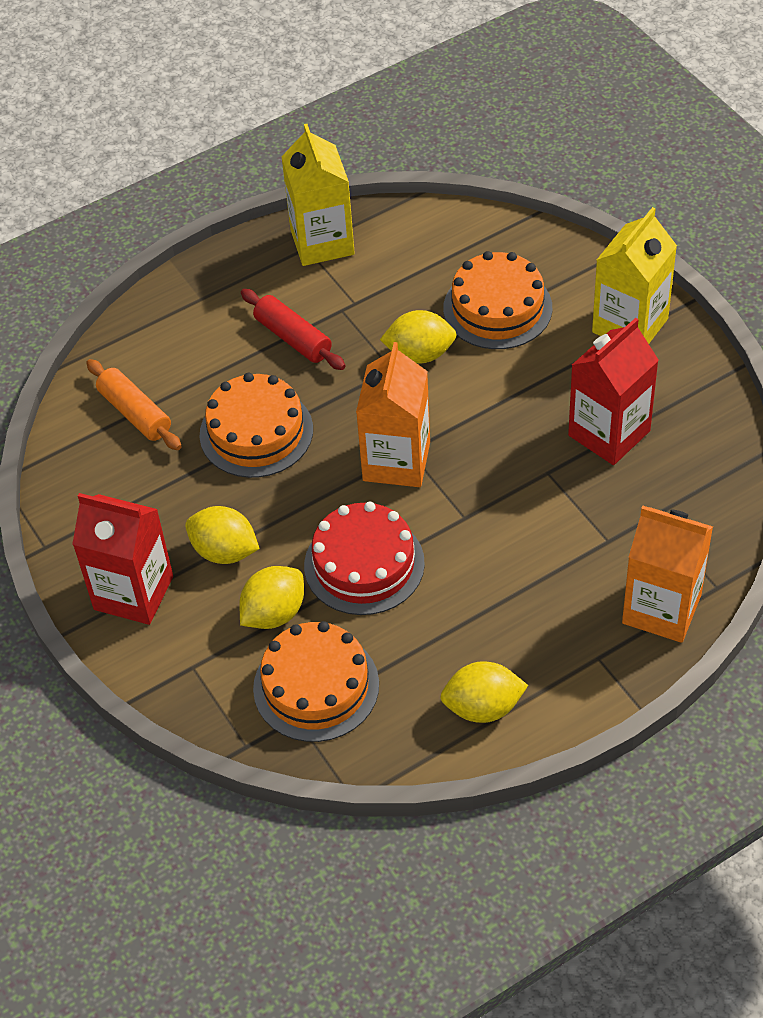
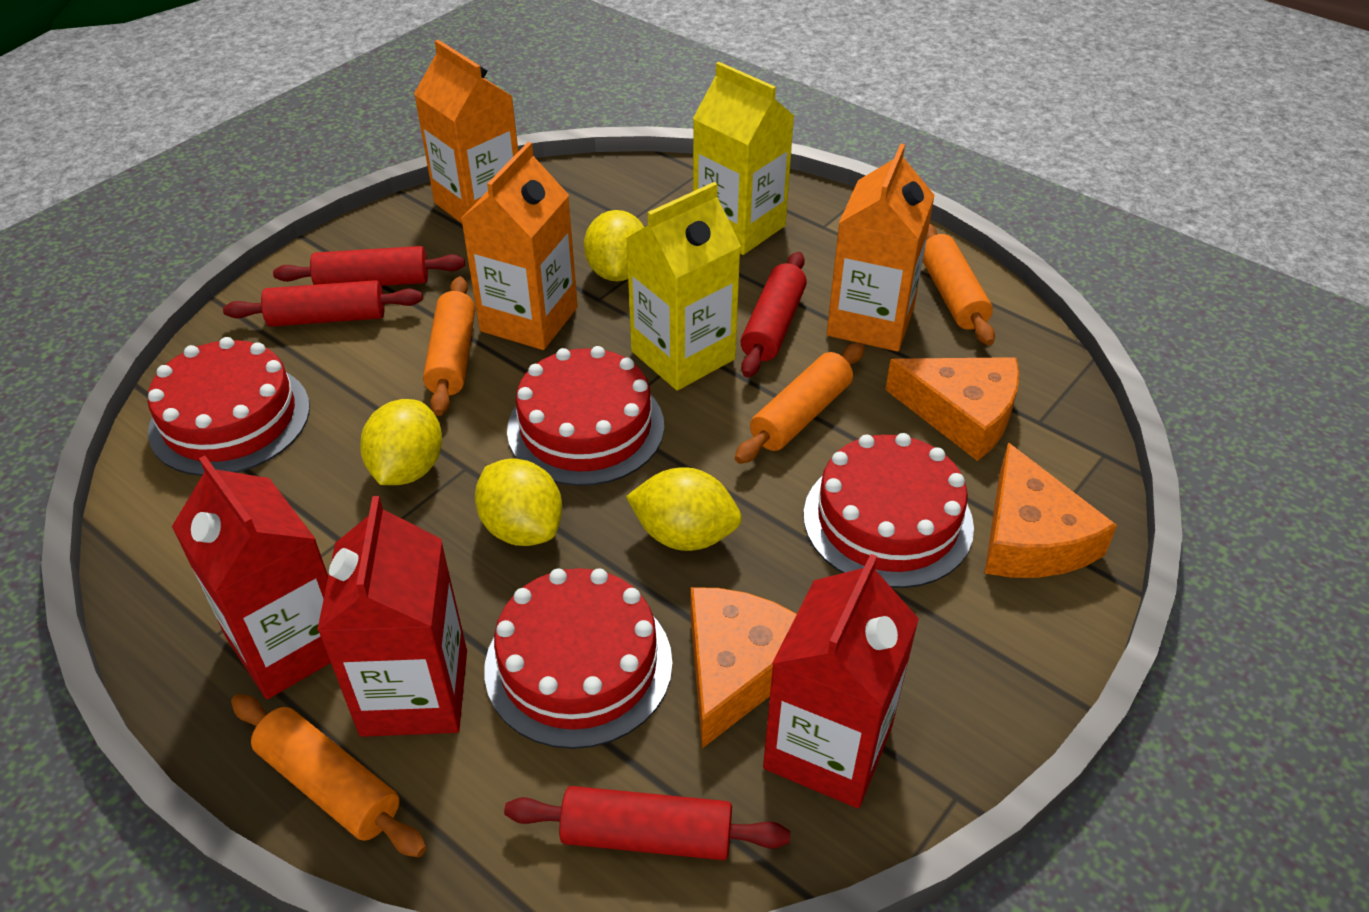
orange cake: [200,373,313,478] [253,621,379,742] [443,251,552,349] = 3 -> none = 0
orange carton: [356,342,430,487] [622,506,713,643] = 2 -> [414,40,518,223] [461,142,578,350] [827,143,935,351] = 3
orange cheese: none = 0 -> [690,587,797,748] [885,357,1020,461] [985,442,1117,578] = 3
orange rolling pin: [86,359,182,450] = 1 -> [231,694,426,857] [423,277,475,416] [735,343,865,464] [923,224,995,345] = 4
red cake: [304,502,425,615] = 1 -> [148,337,310,476] [484,568,672,749] [507,346,664,486] [804,433,974,588] = 4
red carton: [72,493,173,625] [568,318,659,465] = 2 -> [172,456,331,699] [317,496,467,737] [763,554,919,808] = 3
red rolling pin: [241,289,346,370] = 1 -> [223,280,423,327] [273,246,465,286] [504,786,790,860] [740,252,807,378] = 4

